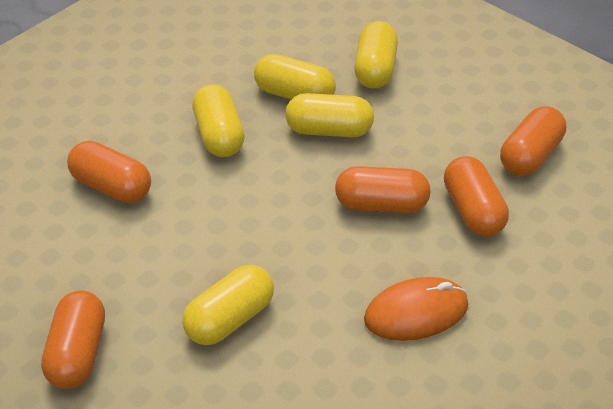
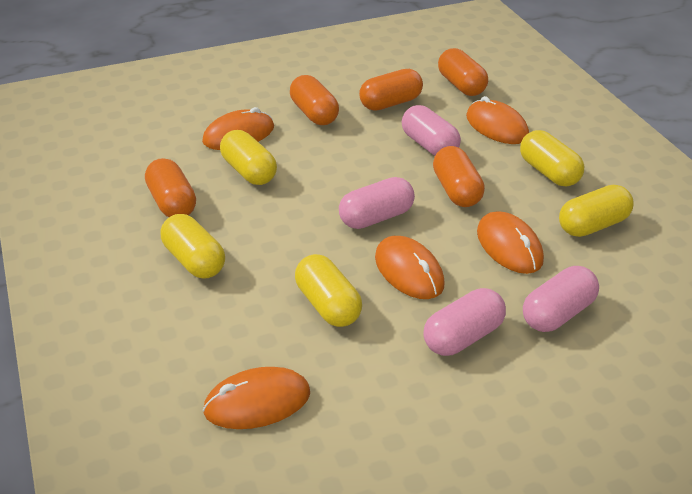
orange mouse: [364,277,468,341] = 1 -> [202,107,274,150] [203,367,310,429] [375,236,445,299] [466,96,529,144] [477,211,544,274] = 5
pink capsule: none = 0 -> [339,177,415,229] [402,105,461,156] [423,288,506,356] [523,266,599,332] = 4

